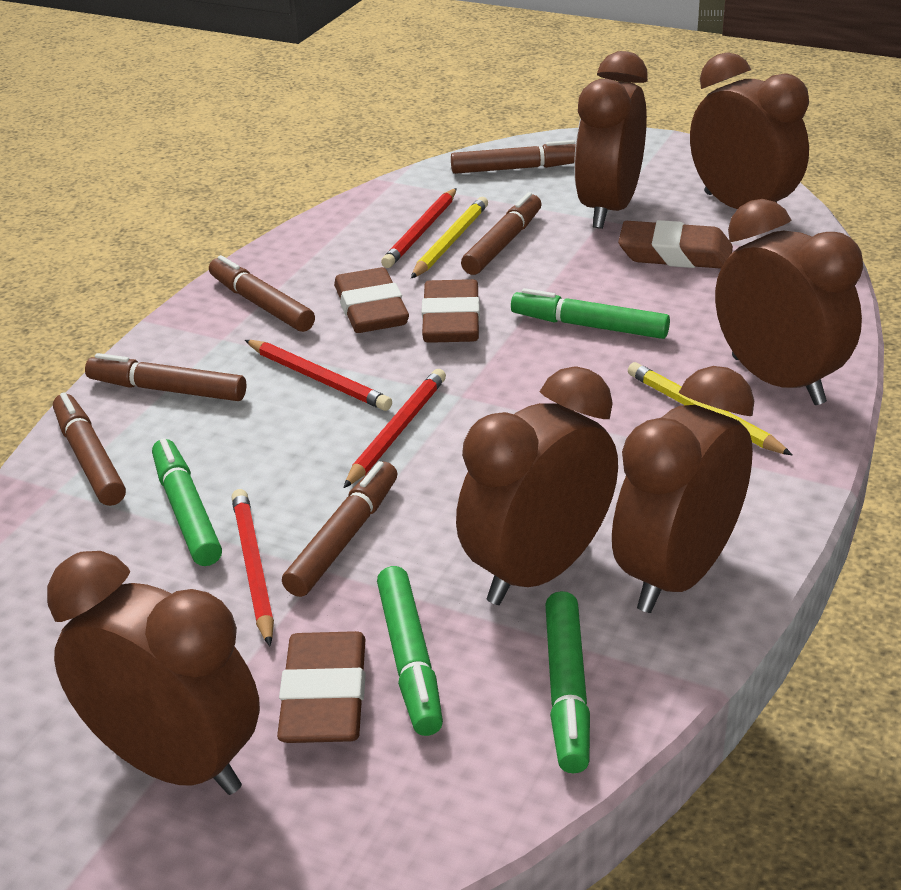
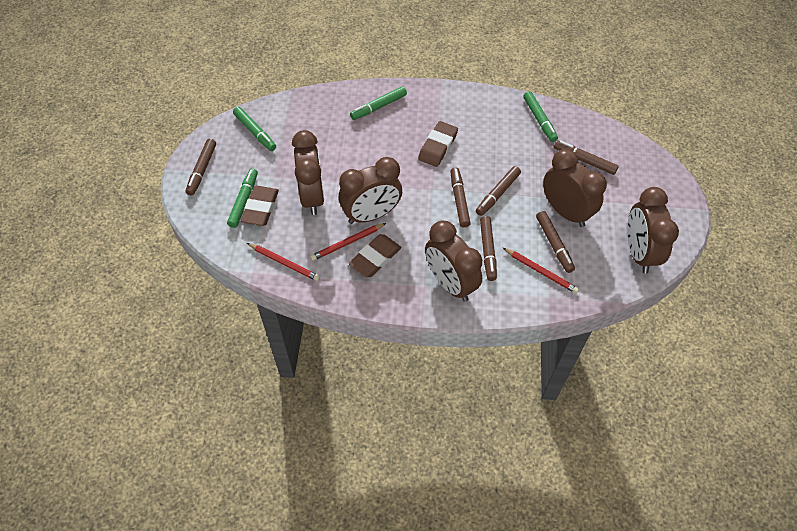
brown clock: [47,551,260,795] [456,366,618,605] [574,51,648,229] [612,366,754,613] [690,52,809,209] [715,199,863,405] = 6 -> [292,130,324,215] [339,157,402,224] [425,221,482,302] [543,149,607,227] [627,187,679,273] = 5
brown eraser: [277,631,366,743] [334,267,409,333] [421,279,480,343] [618,220,733,269] = 4 -> [241,186,279,226] [349,234,402,277] [418,121,458,167] = 3
red pencil: [231,489,274,646] [245,340,392,411] [344,369,446,488] [381,188,457,268] = 4 -> [247,243,320,281] [310,223,386,261] [503,248,579,294] = 3
yellow pencil: [411,197,488,278] [628,362,792,455] = 2 -> none = 0

